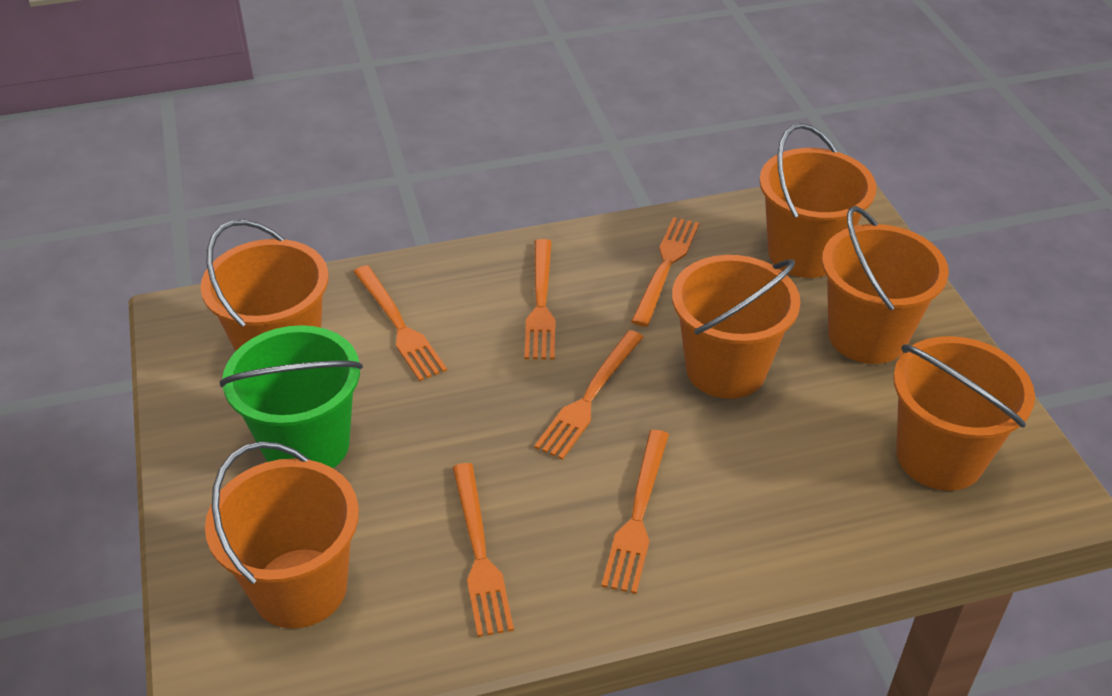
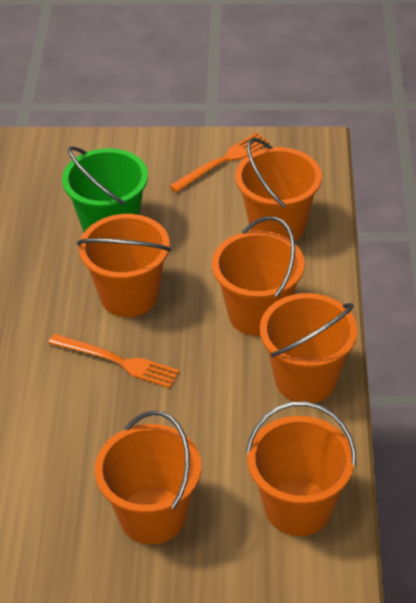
orange fork: [353,265,447,381] [453,463,514,637] [524,239,556,360] [534,330,644,460] [601,430,669,594] [631,217,699,327] = 6 -> [48,334,180,388] [170,132,270,192] = 2

